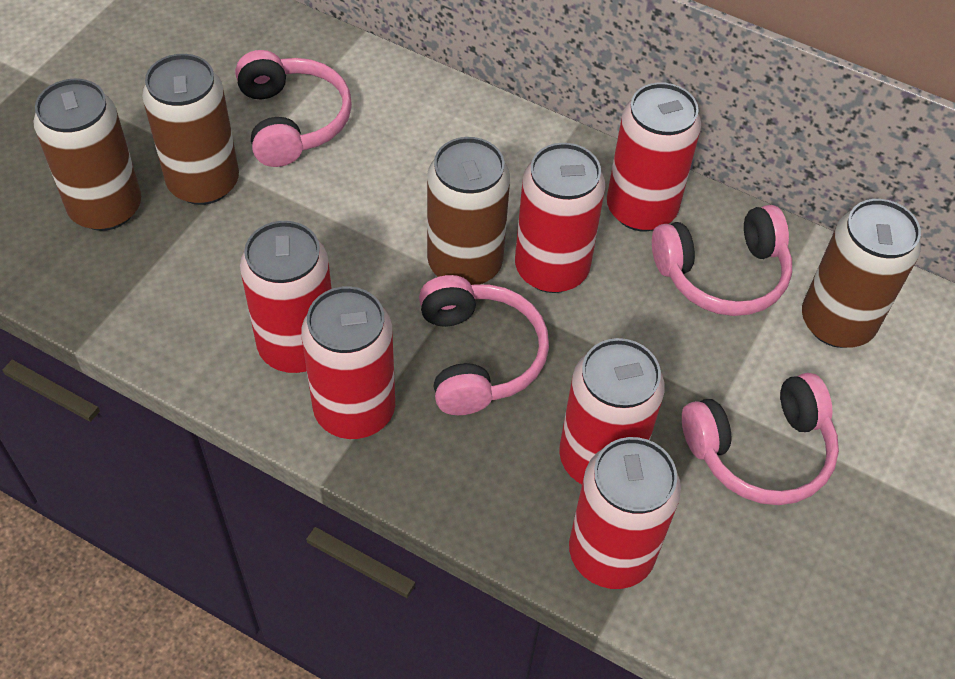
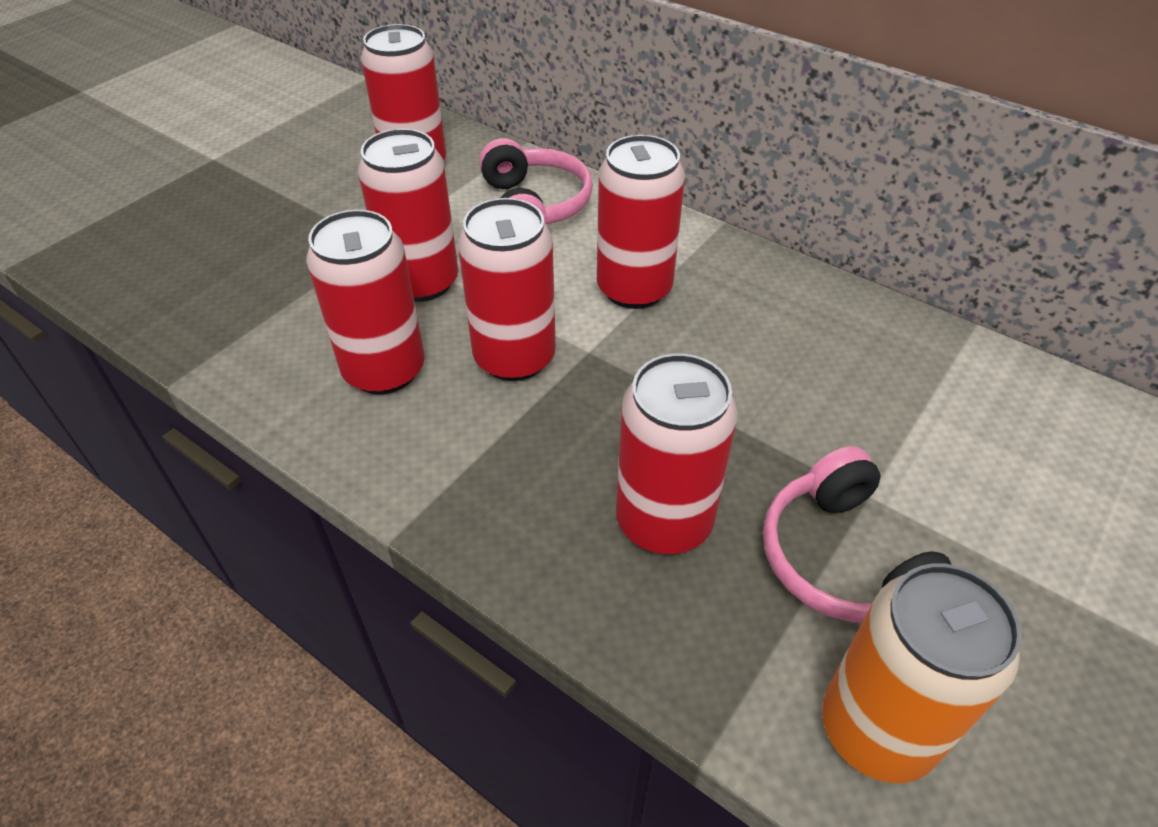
brown can: [33,79,141,231] [142,54,239,205] [427,137,510,285] [802,199,921,348] = 4 -> none = 0
orange can: none = 0 -> [822,563,1022,783] = 1
pink headphones: [235,50,352,167] [419,275,549,415] [652,205,792,316] [682,373,839,505] = 4 -> [479,138,593,224] [763,446,951,623] = 2

